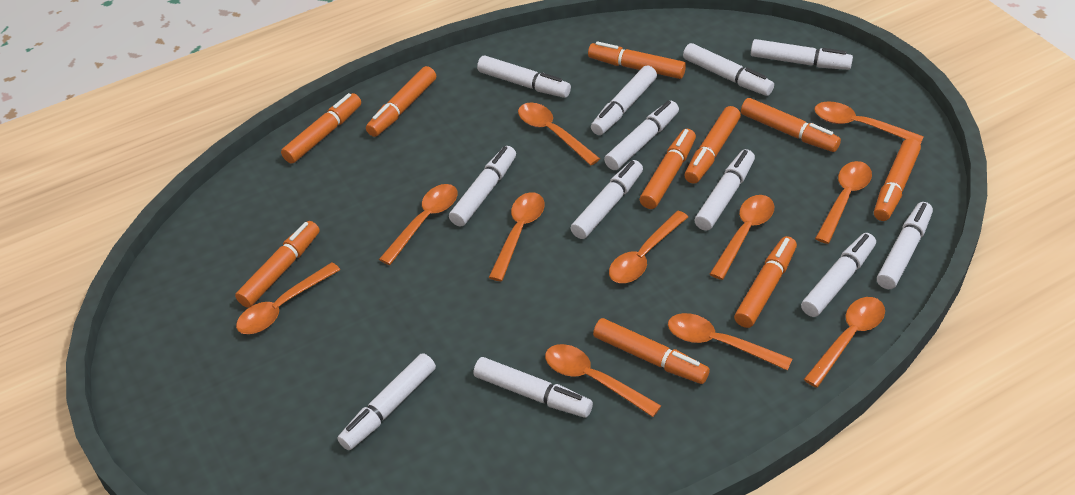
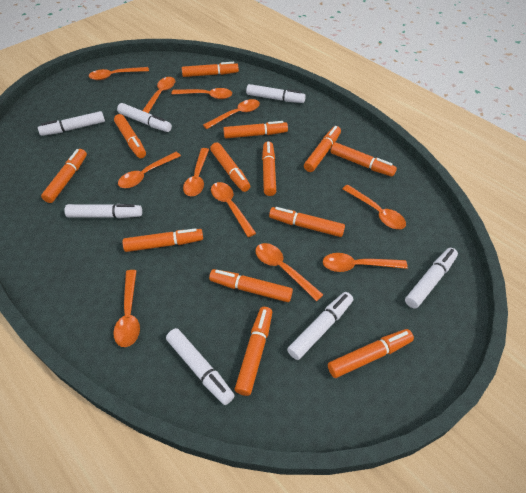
orange marker: [235,221,320,308] [281,93,361,164] [366,66,436,137] [588,42,686,79] [593,318,710,384] [640,129,696,209] [684,106,741,184] [734,236,797,328] [741,98,841,152] [874,138,921,221] = 10 -> [41,149,87,203] [114,114,146,158] [122,228,203,252] [182,62,239,77] [209,269,293,302] [210,142,250,192] [223,121,288,138] [235,307,272,396] [262,141,276,196] [269,207,345,237] [304,126,341,172] [328,329,414,378] [331,143,397,177] = 13
white marker: [337,353,436,450] [449,146,516,227] [473,357,593,418] [477,56,571,98] [571,160,643,239] [591,65,657,135] [604,101,679,170] [683,43,774,96] [694,149,755,231] [751,39,853,70] [801,233,876,317] [877,202,933,289] = 12 -> [38,111,105,136] [65,204,142,218] [117,103,172,132] [166,328,235,405] [246,84,306,103] [287,292,353,360] [405,248,458,309] = 7

